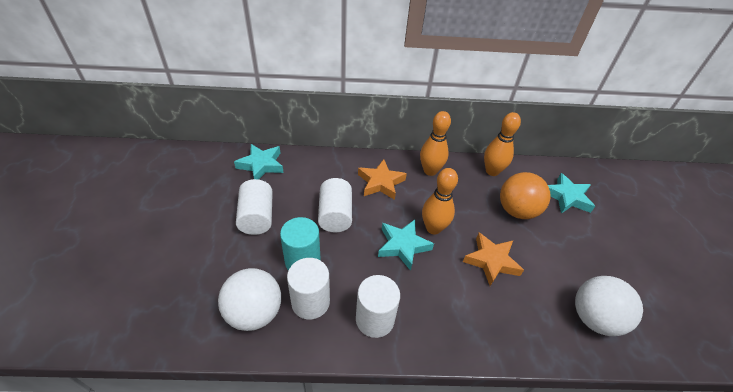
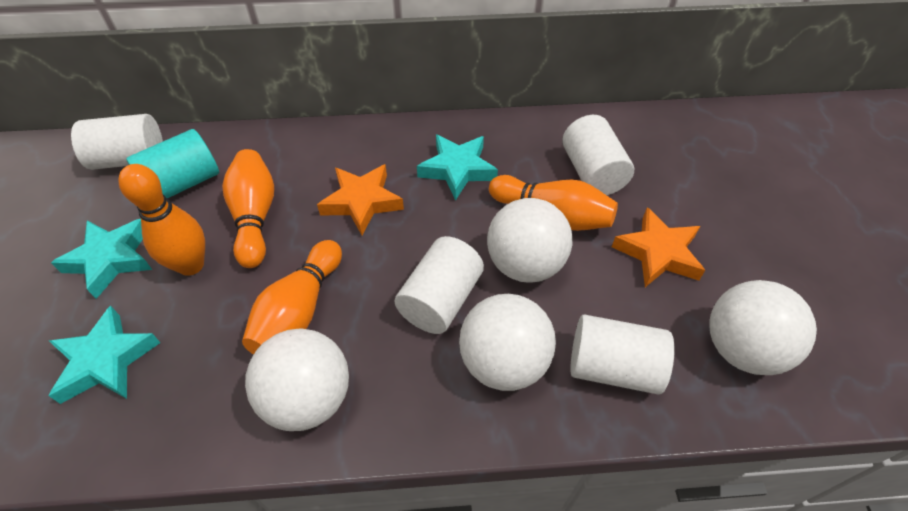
orange ball: [500,172,551,219] = 1 -> none = 0
orange bowling pin: [420,111,451,176] [422,168,458,234] [484,112,521,176] = 3 -> [118,164,205,276] [222,149,274,268] [242,240,342,355] [489,175,618,231] = 4
white ball: [218,268,281,331] [575,276,643,336] = 2 -> [245,329,349,431] [459,294,556,391] [487,198,573,283] [709,280,817,375] = 4

